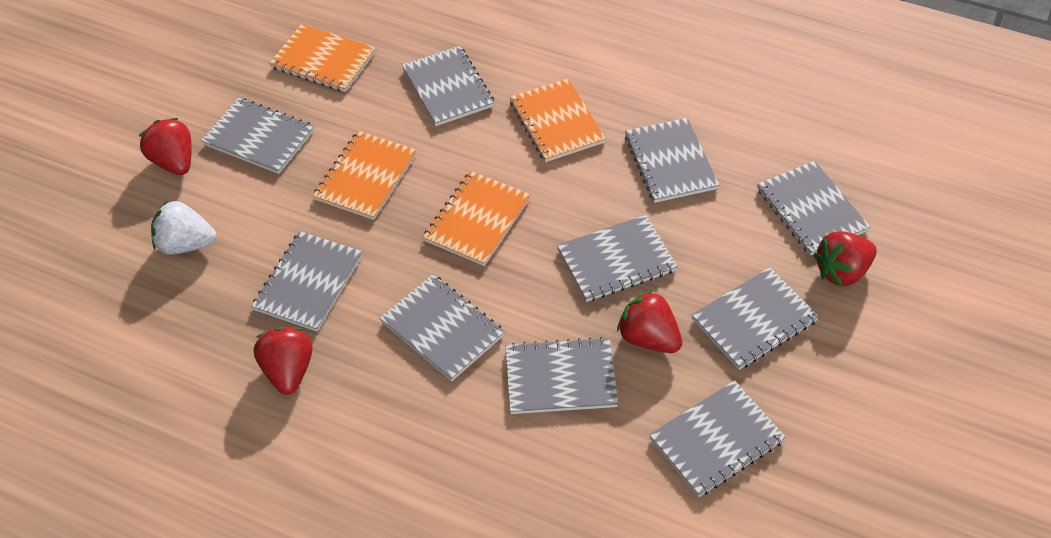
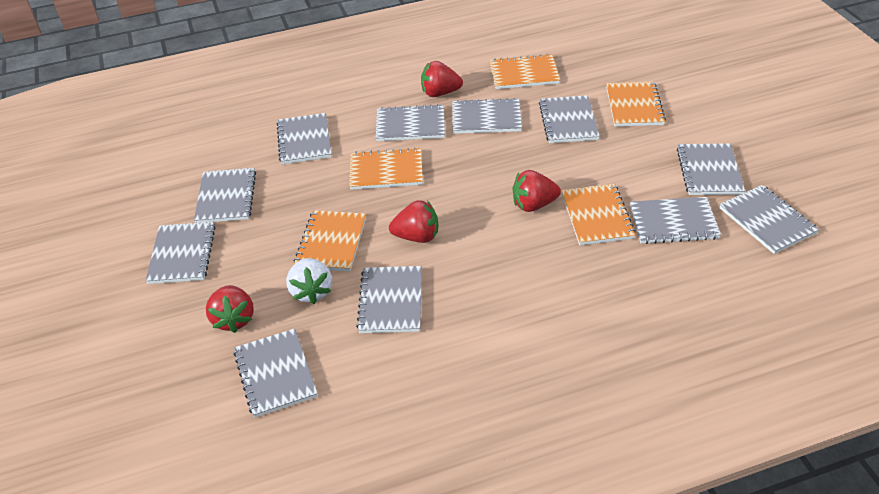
grey notebook: [201,98,314,174] [251,231,362,332] [380,274,505,381] [402,46,495,126] [505,337,618,414] [557,215,678,302] [625,118,719,203] [649,380,786,497] [692,267,819,370] [757,161,870,255] = 10 -> [145,222,215,284] [194,168,256,223] [233,328,318,418] [276,113,332,164] [356,266,422,333] [376,104,445,141] [452,98,522,134] [539,95,600,143] [630,197,721,244] [677,143,745,195] [719,185,819,254] = 11
orange notebook: [269,24,376,92] [313,131,417,220] [423,171,530,266] [510,79,606,162] = 4 -> [294,210,366,271] [349,147,423,190] [490,54,560,89] [562,184,636,245] [606,82,666,127] = 5

